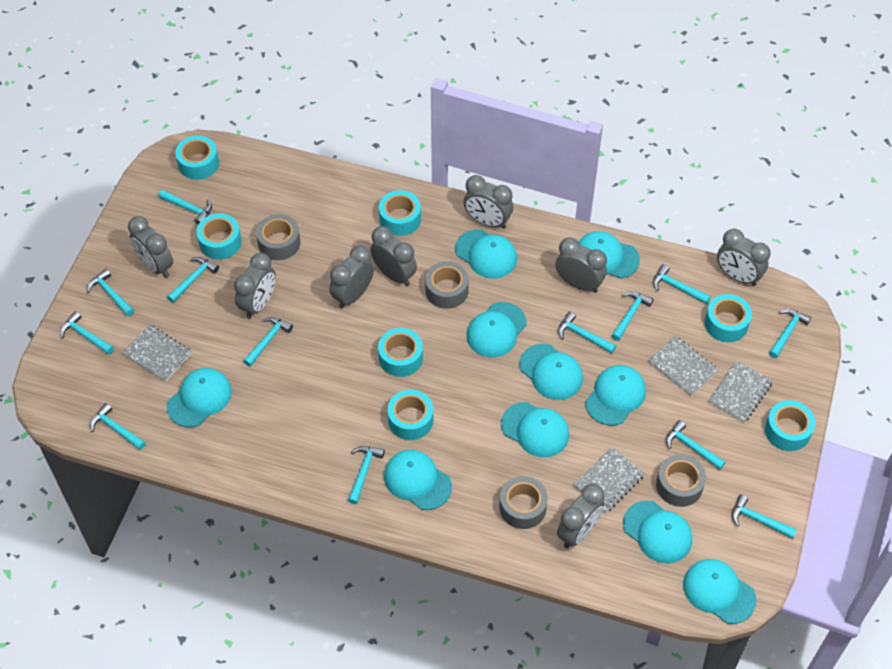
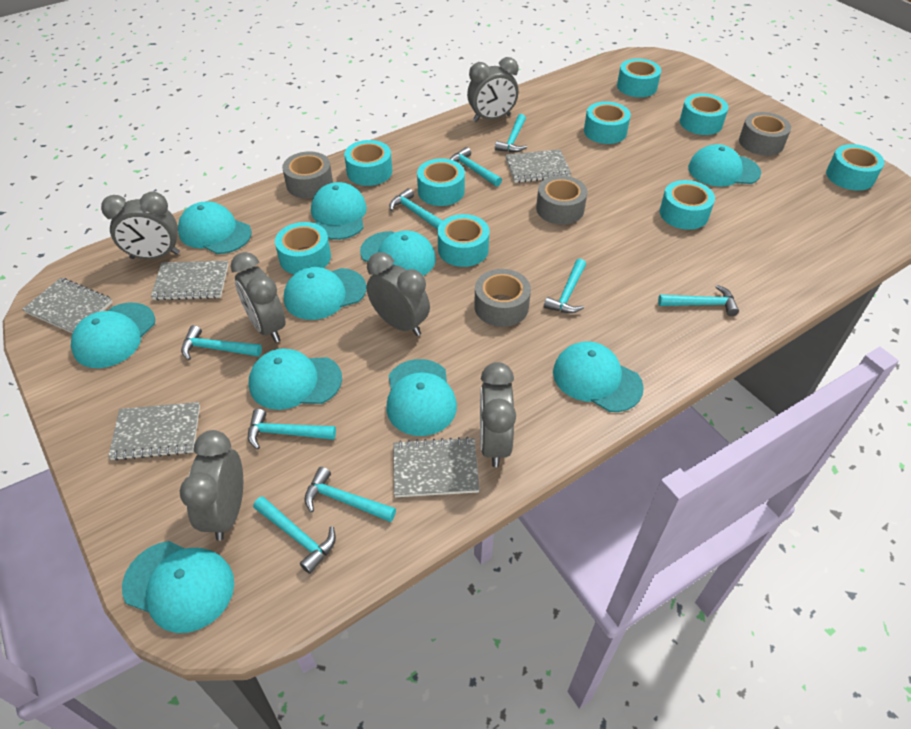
grey clock: [128,216,173,278] [234,253,276,319] [330,246,374,309] [370,226,417,286] [464,175,513,229] [556,237,607,293] [557,484,605,548] [717,229,771,286] = 8 -> [101,191,180,259] [180,430,243,541] [231,252,286,343] [367,252,430,336] [467,57,518,122] [480,362,516,467] = 6
grey notebook: [122,325,192,382] [574,447,645,513] [649,336,718,396] [708,361,773,423] = 4 -> [22,278,113,333] [108,402,200,461] [151,261,228,300] [393,437,480,497] [505,149,571,183] = 5
turquoise hammer: [60,311,114,355] [87,269,134,316] [90,403,146,450] [158,190,212,224] [167,257,219,303] [243,317,293,367] [348,446,385,504] [558,312,616,353] [612,291,654,341] [653,264,711,304] [666,420,725,469] [732,494,797,539] [769,309,811,358] = 13 -> [181,325,262,360] [248,409,336,450] [253,496,336,574] [304,467,396,522] [389,188,443,230] [450,147,502,187] [495,114,527,152] [544,259,586,313] [658,285,739,316] = 9
turquoise tape: [175,135,219,180] [196,213,241,260] [378,328,423,377] [379,190,421,236] [387,389,433,440] [704,294,752,342] [765,400,815,451] = 7 -> [275,222,331,274] [344,140,392,186] [417,158,465,206] [438,214,489,267] [584,101,631,144] [617,58,661,97] [660,180,715,230] [680,93,729,135] [826,144,885,191] = 9

